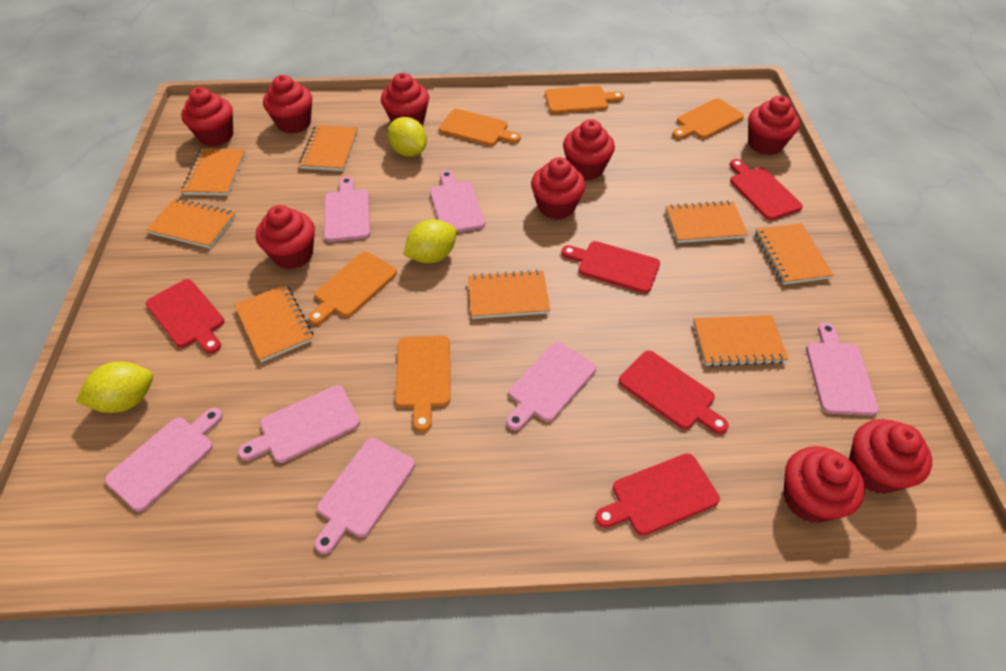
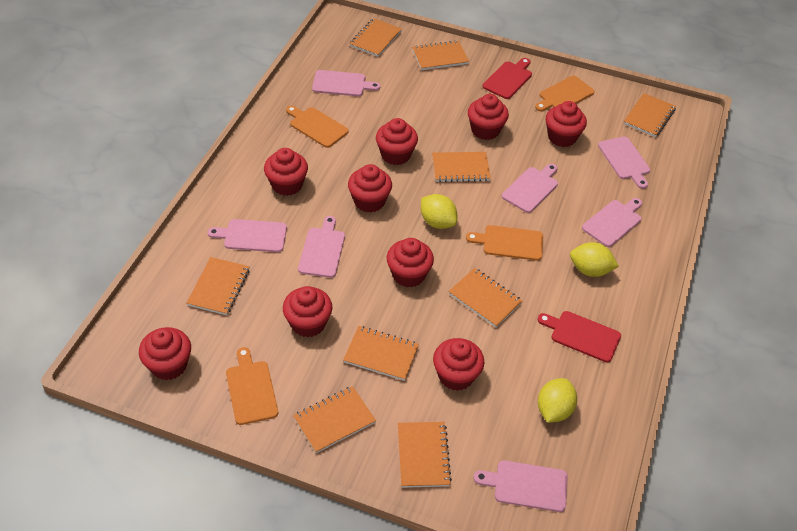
orange cutting board: [308,252,397,325] [395,336,450,432] [439,109,521,146] [545,86,624,113] [672,98,744,139] = 5 -> [226,347,278,425] [286,106,349,148] [466,225,543,261] [535,76,595,111] = 4
orange notebook: [146,198,236,248] [181,148,246,196] [234,284,314,362] [299,125,358,171] [468,270,550,319] [666,201,748,243] [693,315,789,367] [755,223,834,284] = 8 -> [187,257,250,315] [293,386,376,453] [343,326,419,381] [349,18,402,57] [398,422,452,488] [412,40,469,70] [432,152,491,182] [448,268,522,327] [623,93,676,137] = 9
red cutting board: [146,279,225,354] [561,241,660,293] [595,453,720,536] [619,351,729,434] [730,159,803,220] = 5 -> [482,58,532,99] [537,311,621,362] = 2

